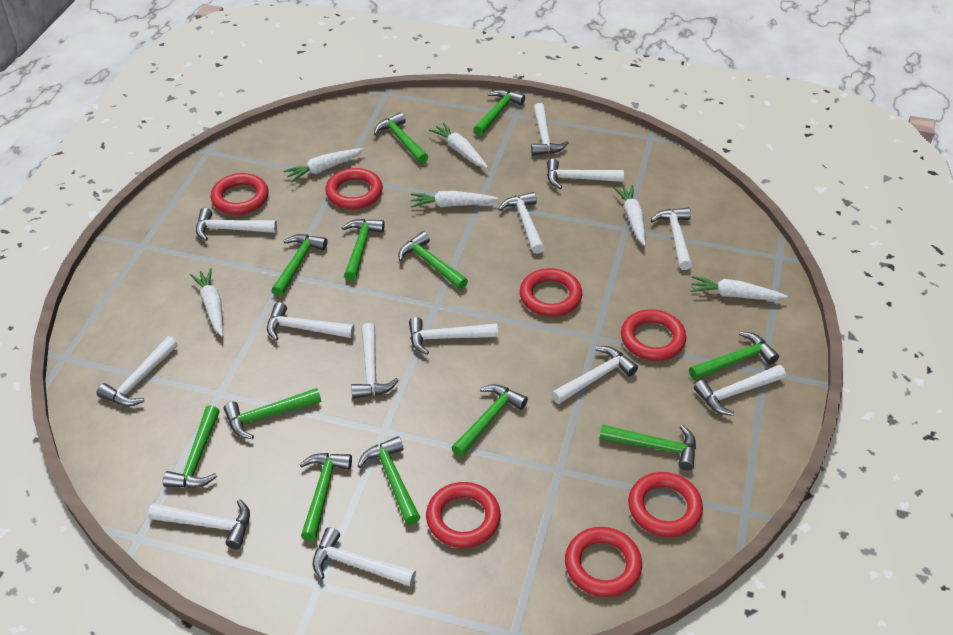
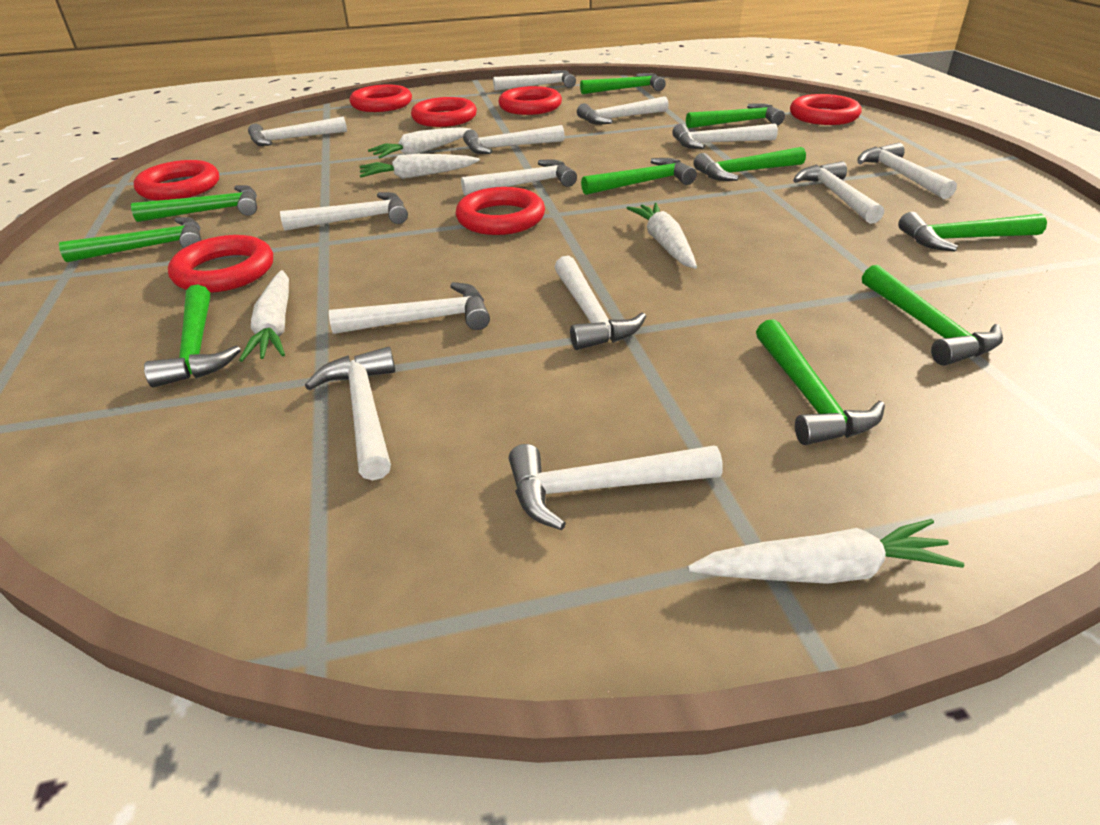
green hammer: [163,405,220,488] [224,388,321,439] [272,234,327,297] [300,453,352,541] [341,219,385,281] [357,436,420,525] [374,112,428,164] [398,231,468,290] [452,384,528,457] [473,89,525,136] [600,424,696,470] [689,331,779,381] = 12 -> [59,217,201,262] [131,185,257,222] [144,285,241,388] [580,73,666,94] [581,158,697,195] [686,103,785,128] [693,147,806,181] [756,319,885,445] [862,265,1003,366] [898,212,1047,251] = 10
white carrot: [190,268,223,337] [283,148,364,182] [411,191,498,208] [429,123,488,168] [613,185,646,246] [691,276,788,300] = 6 -> [239,270,289,362] [359,154,480,179] [368,127,472,158] [627,203,697,269] [688,519,964,584] = 5

